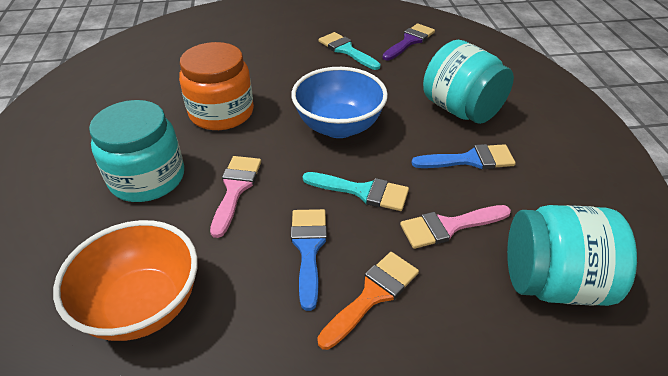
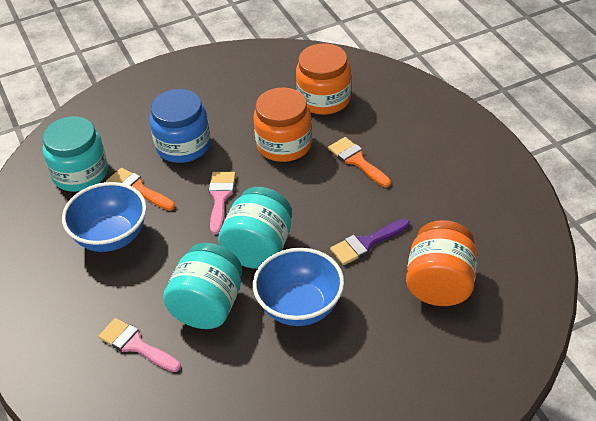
blue bowl: [291,67,388,138] = 1 -> [62,182,147,252] [253,248,344,326] = 2
blue brush: [291,209,327,311] [412,144,516,169] = 2 -> none = 0
blue jar: none = 0 -> [150,89,211,163] = 1
orange bowl: [53,220,198,341] = 1 -> none = 0
orange brush: [317,252,419,350] = 1 -> [106,168,175,211] [328,137,391,187] = 2
orange jar: [179,42,254,130] = 1 -> [253,87,312,162] [296,43,352,115] [406,220,477,306] = 3
turquoise brush: [302,172,409,211] [319,32,381,70] = 2 -> none = 0

